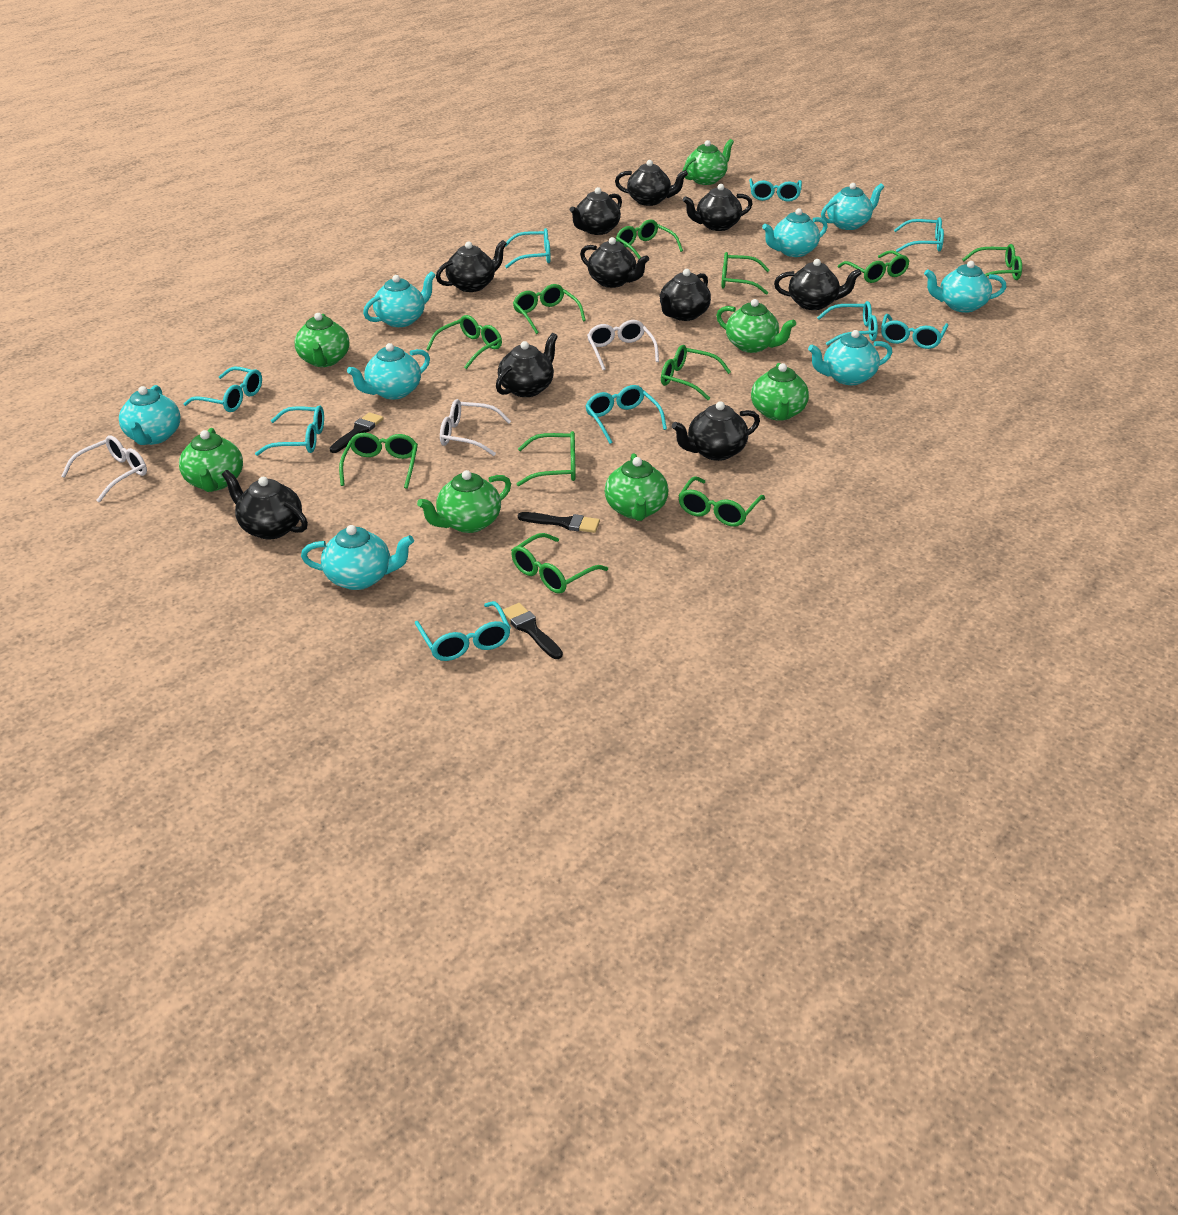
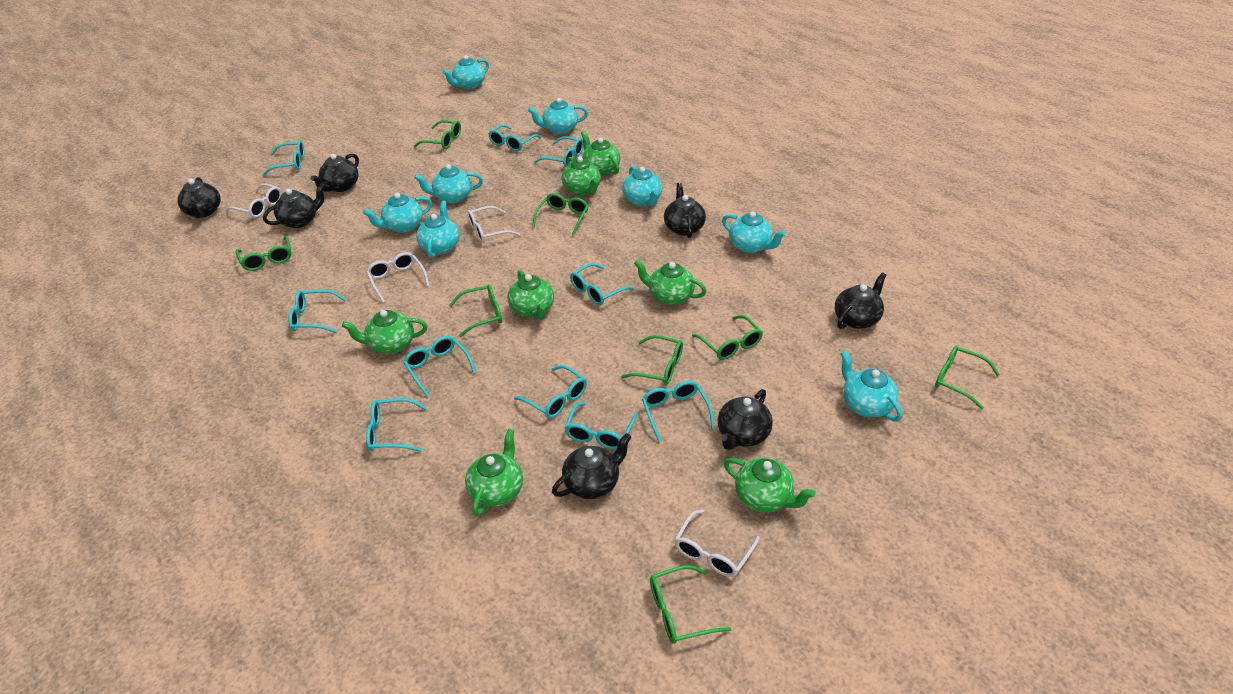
black brush: [329,412,384,453] [503,603,563,659] [518,512,600,533] = 3 -> none = 0
black teapot: [222,470,308,539] [436,240,507,292] [496,333,558,397] [570,187,622,235] [580,237,649,288] [615,160,688,206] [659,269,711,321] [672,401,760,461] [683,184,753,231] [774,259,861,310] = 10 -> [177,177,221,218] [263,183,325,228] [310,154,359,192] [552,433,631,499] [664,183,706,238] [718,389,773,450] [835,272,886,329] = 7
green glasses: [339,433,418,489] [426,315,502,369] [511,533,608,594] [513,284,586,334] [517,431,575,486] [616,219,683,259] [661,345,731,400] [678,476,765,527] [721,252,770,295] [838,250,909,283] [962,244,1022,280] = 11 -> [236,236,291,271] [414,120,461,149] [449,284,502,337] [532,193,589,236] [621,335,683,385] [650,565,731,644] [692,315,763,360] [935,346,1000,410] = 8
turquoise glasses: [183,367,262,412] [255,405,324,456] [415,601,511,661] [505,228,551,268] [585,385,667,444] [749,178,802,202] [817,301,878,346] [881,314,948,349] [894,217,944,252] = 9 -> [263,140,305,176] [288,290,347,333] [366,398,427,452] [403,336,476,397] [488,124,541,151] [514,365,587,418] [535,136,583,167] [565,402,637,450] [570,263,635,305] [642,381,714,442] = 10
white glasses: [61,435,147,502] [440,399,511,456] [587,320,659,370] = 3 -> [226,183,282,218] [366,252,429,303] [467,206,520,243] [675,509,760,577] = 4

